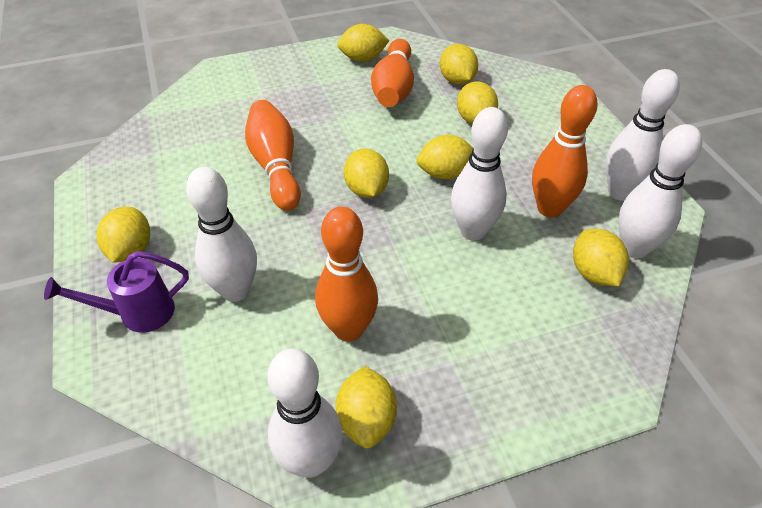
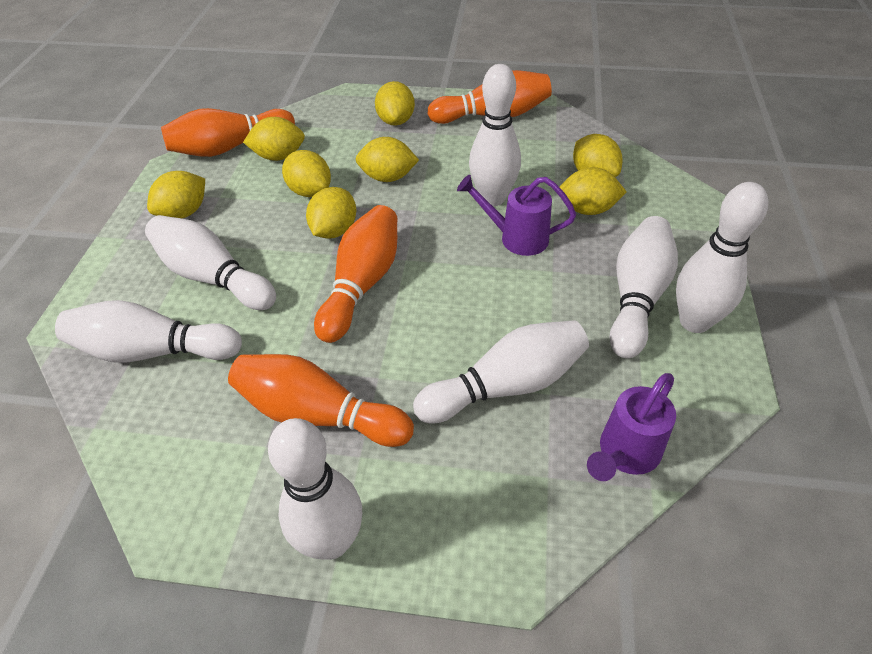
purple watering can: [44,251,189,333] = 1 -> [457,175,576,256] [587,373,676,481] = 2
white bowling pin: [186,167,257,302] [268,348,343,478] [451,107,508,241] [605,69,680,201] [618,124,702,259] = 5 -> [55,300,242,363] [145,215,276,310] [268,418,362,560] [413,320,589,423] [469,64,521,206] [609,216,678,358] [676,182,768,333] = 7

